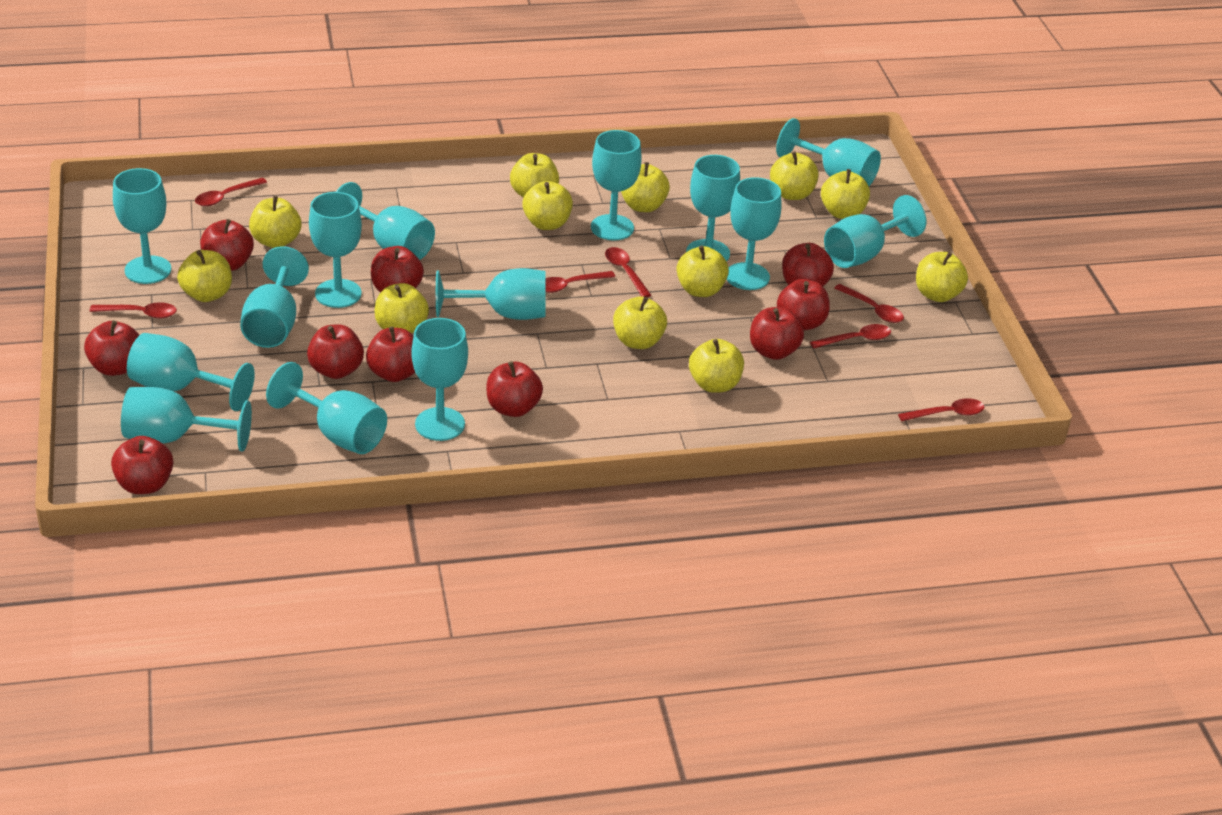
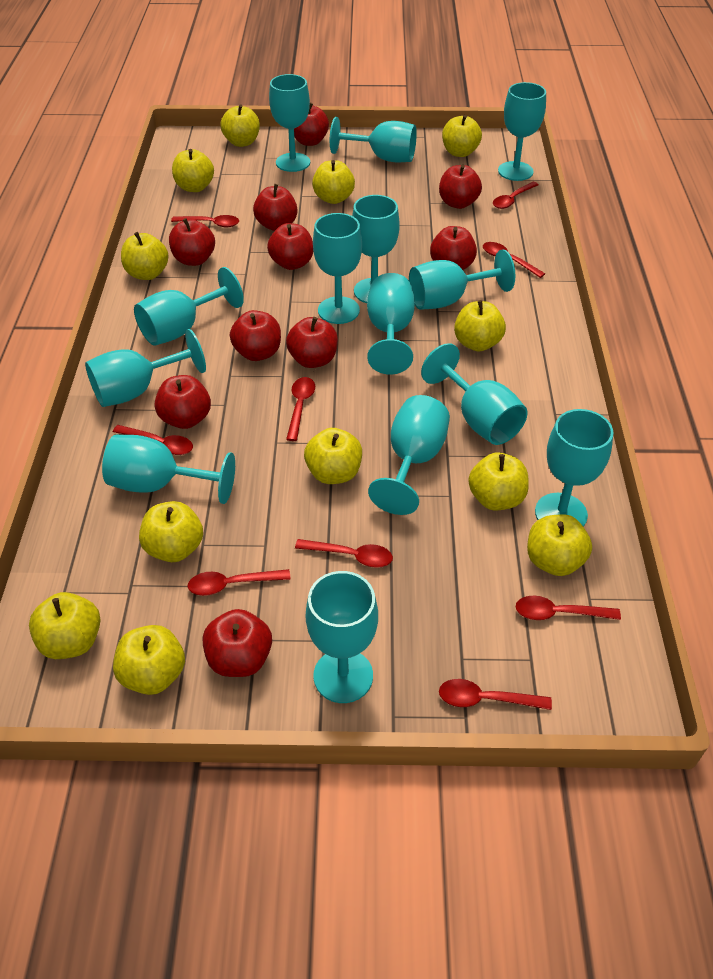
red spoon: [89,302,177,318] [195,178,267,206] [545,271,615,293] [605,247,651,297] [810,324,891,349] [834,284,904,323] [898,398,985,421] = 7 -> [113,425,193,455] [171,215,239,228] [187,569,291,596] [286,377,315,441] [295,539,393,568] [439,679,552,710] [483,242,545,278] [493,182,539,209] [516,596,621,620] = 9

